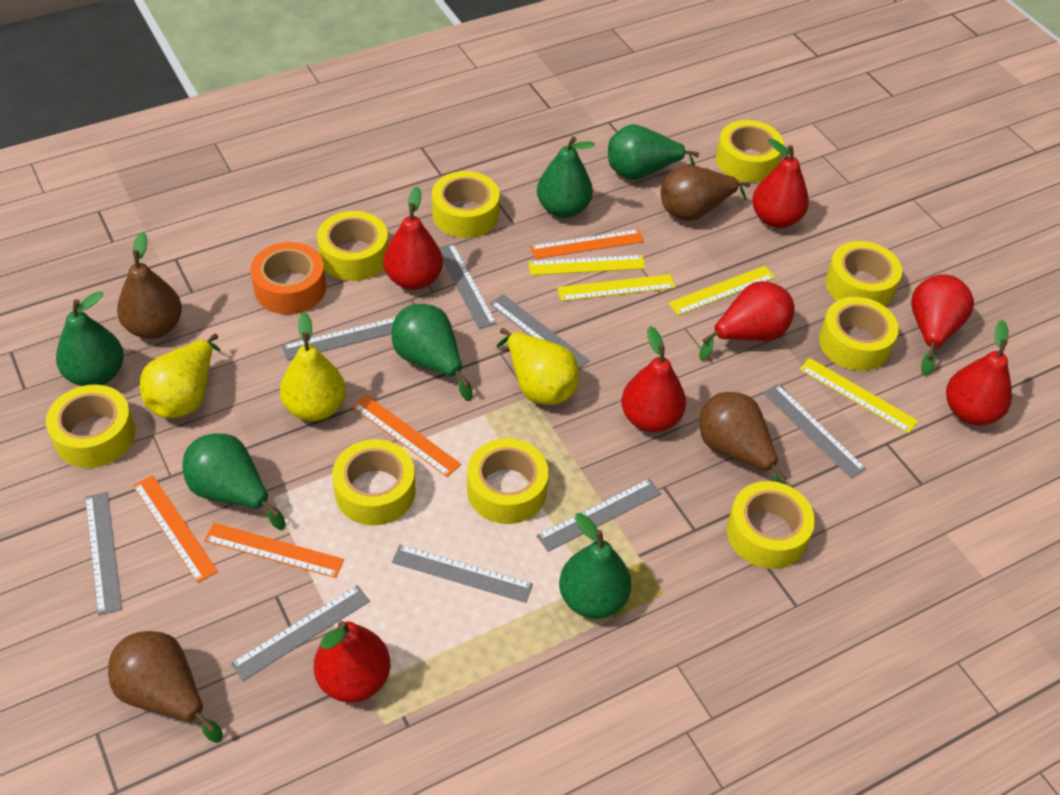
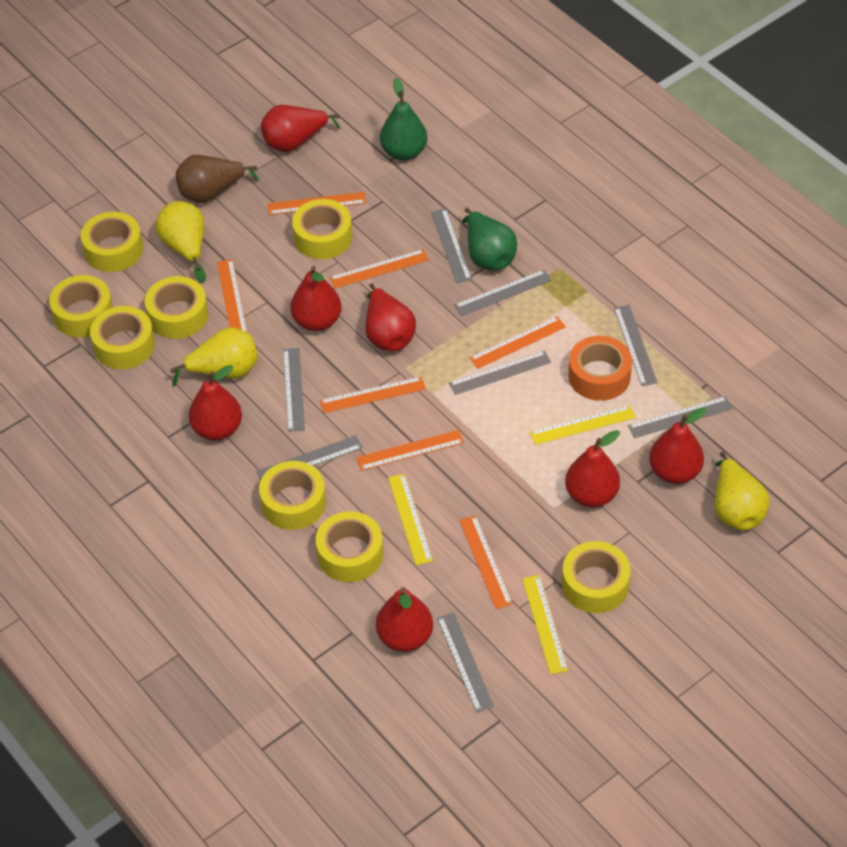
brown pear: [108,631,223,743] [117,232,182,339] [661,165,751,221] [699,392,787,484] = 4 -> [176,155,259,203] = 1
green pear: [56,291,124,386] [182,434,286,530] [391,304,473,401] [537,136,595,218] [559,513,631,619] [608,125,699,180] = 6 -> [380,78,427,161] [462,208,517,270] = 2
orange ruler: [133,475,218,583] [204,523,344,578] [352,395,461,477] [530,229,644,259] = 4 -> [217,259,248,333] [268,192,366,215] [320,376,426,413] [329,249,429,288] [356,430,464,471] [459,515,513,609] [469,316,566,369] = 7
yellow ruler: [529,255,646,275] [557,274,675,301] [668,266,775,316] [799,358,918,433] = 4 -> [388,474,433,565] [522,575,568,674] [530,405,636,445] = 3
yellow tape: [46,385,136,468] [317,211,388,281] [332,439,416,525] [432,171,500,238] [467,438,549,524] [716,120,784,183] [727,481,815,569] [819,297,899,371] [825,241,902,306] = 9 -> [49,275,113,338] [81,212,143,272] [90,306,155,369] [145,276,208,339] [259,461,326,530] [292,199,352,259] [316,511,383,582] [562,541,631,613] = 8

